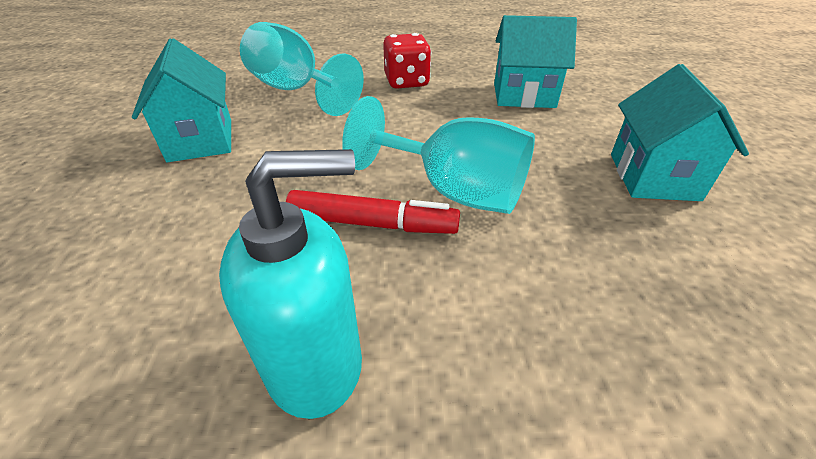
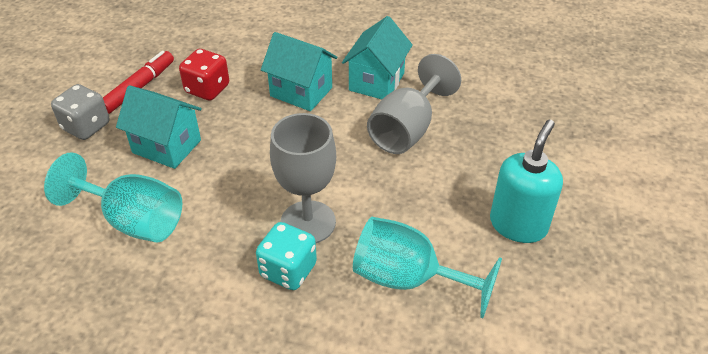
grey dice: none = 0 -> [51,84,109,140] = 1
grey goblet: none = 0 -> [270,113,336,243] [367,54,461,154] = 2
turquoise dice: none = 0 -> [256,222,317,290] = 1

